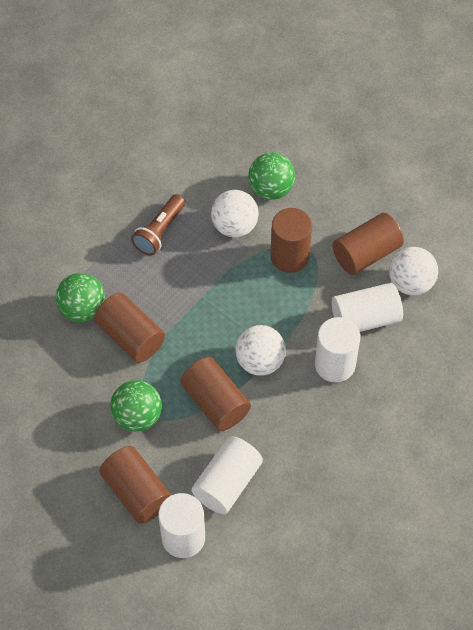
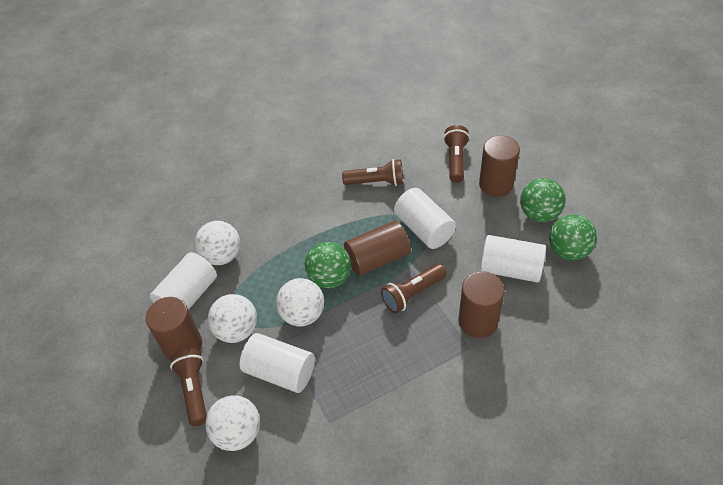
brown cylinder: [94,293,165,363] [99,446,171,524] [180,357,251,431] [270,208,312,273] [332,213,404,275] = 5 -> [146,297,202,360] [344,221,411,276] [458,271,505,338] [479,135,520,197] = 4
brown flashlight: [131,194,186,256] = 1 -> [170,348,207,426] [342,159,403,186] [381,264,447,314] [443,125,470,183] = 4
white ball: [211,190,259,237] [235,325,286,376] [389,247,438,295] = 3 -> [195,221,240,265] [205,395,260,451] [208,294,257,343] [276,278,324,326] = 4

